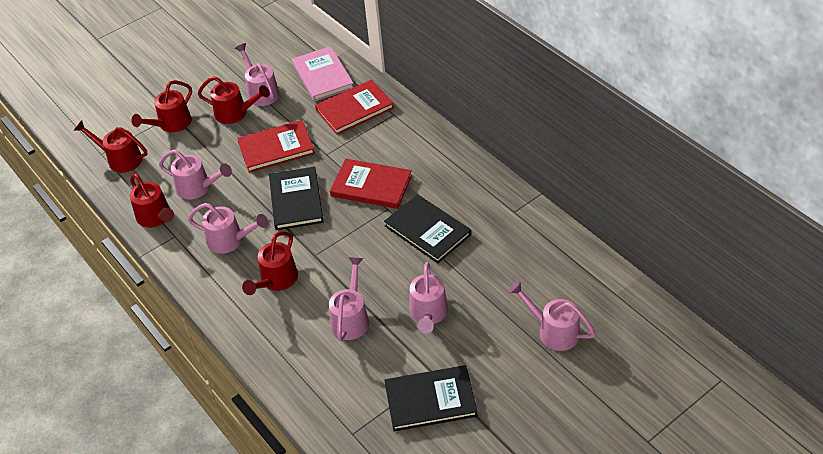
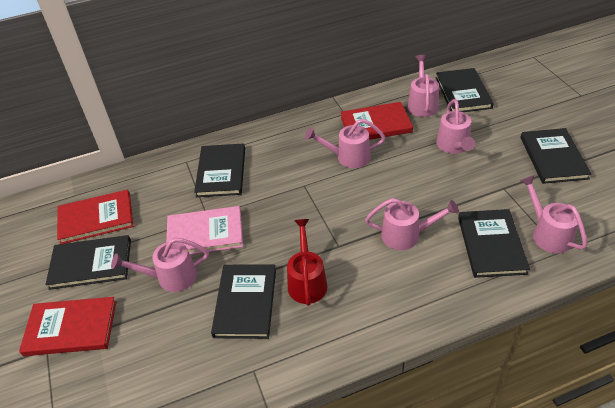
black book: [269,167,324,230] [384,194,471,263] [385,365,478,431] = 3 -> [45,235,131,290] [194,143,245,197] [211,265,276,339] [436,68,494,112] [458,209,530,278] [521,128,592,184] = 6
red watering can: [74,120,148,173] [130,173,174,228] [132,80,192,132] [197,76,270,124] [242,231,298,295] = 5 -> [287,219,327,306] = 1

